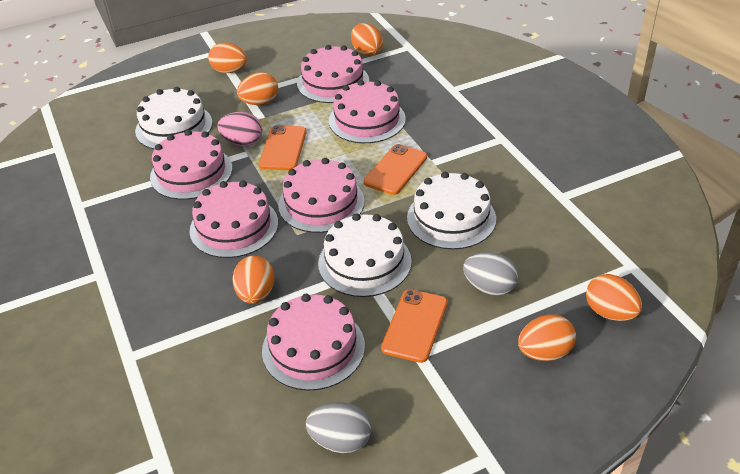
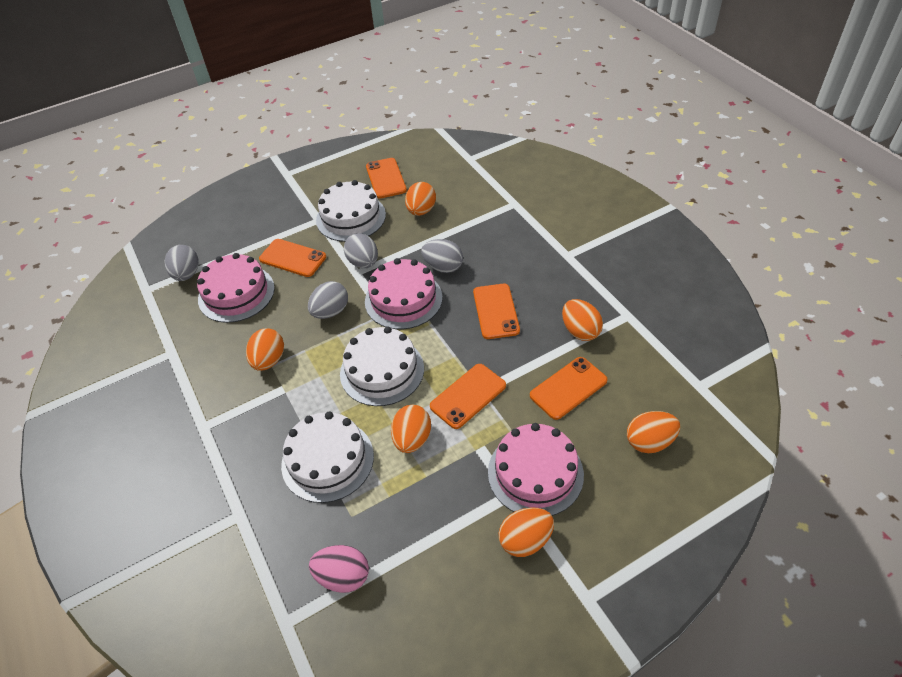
grey egg: [306,402,371,453] [463,252,518,296] = 2 -> [165,245,199,281] [308,281,348,319] [344,233,378,268] [421,239,463,273] = 4
orange phone: [259,125,307,170] [364,144,427,195] [381,289,448,363] = 3 -> [259,239,326,277] [366,158,407,199] [430,364,506,429] [473,284,520,339] [530,357,608,420] = 5
pink cake: [150,130,233,200] [190,181,278,258] [262,294,365,391] [278,158,365,233] [297,45,369,103] [329,80,406,143] = 6 -> [197,253,275,323] [365,258,443,329] [488,423,584,516] = 3

